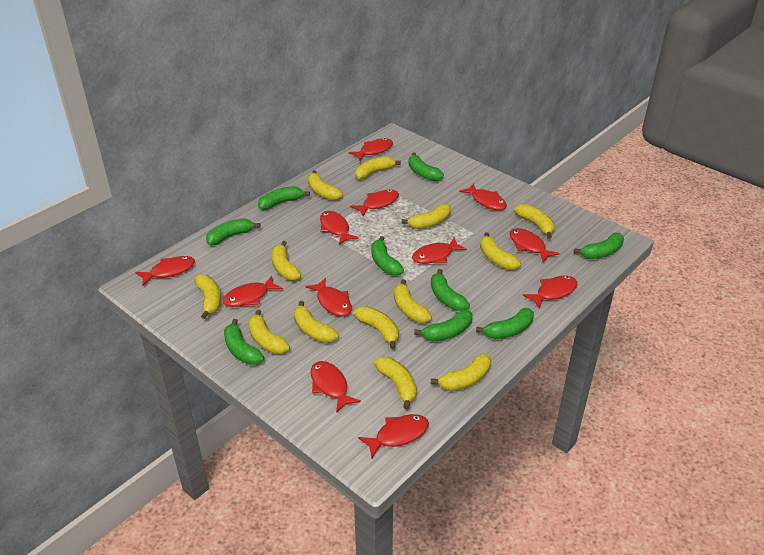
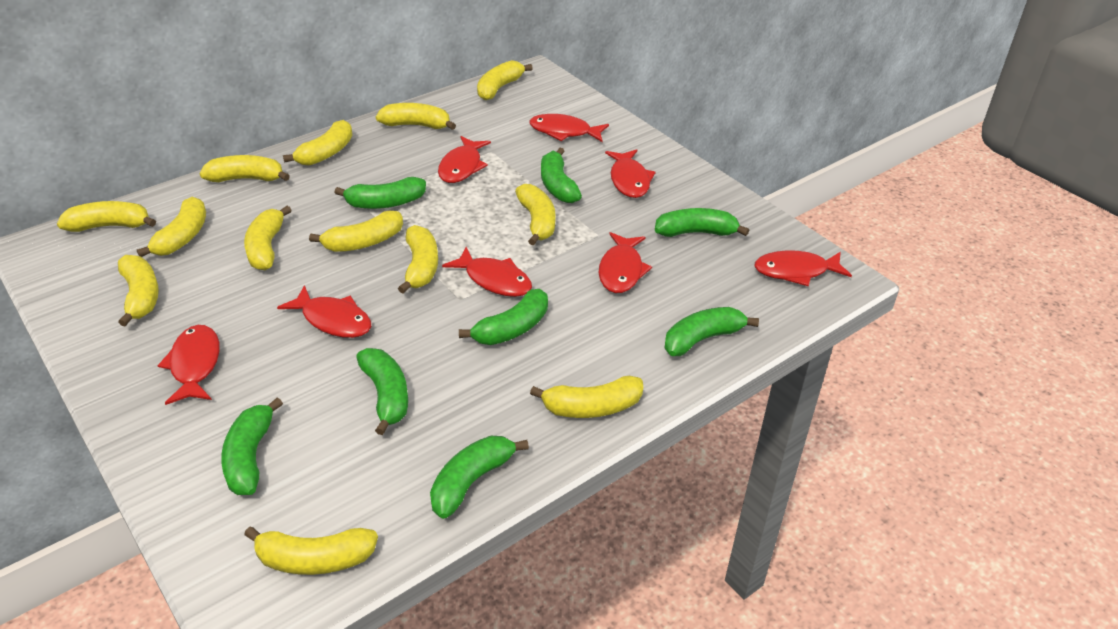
green banana: [206,218,260,245] [224,319,264,365] [258,186,310,210] [371,236,404,275] [408,152,444,181] [414,309,473,341] [431,269,470,311] [476,308,534,339] [574,233,624,259] = 9 -> [221,397,283,495] [334,177,426,209] [356,348,408,435] [430,436,529,519] [459,289,548,345] [541,148,582,203] [655,208,749,237] [664,307,759,356] = 8
red fish: [135,256,195,286] [222,275,283,307] [305,278,352,316] [311,361,361,413] [320,211,359,245] [348,138,393,161] [350,189,399,216] [358,414,429,458] [412,237,467,264] [459,183,507,210] [510,228,560,263] [523,276,578,308] = 12 -> [157,325,220,405] [277,285,371,338] [438,136,491,183] [442,247,532,297] [530,114,609,142] [599,232,652,293] [605,149,656,198] [755,250,852,286] = 8

